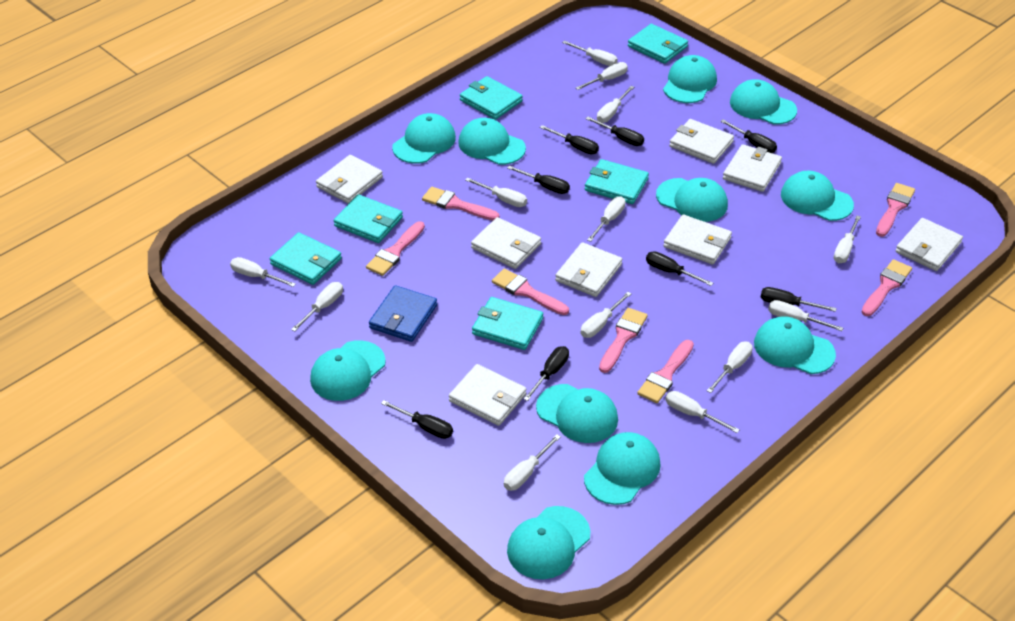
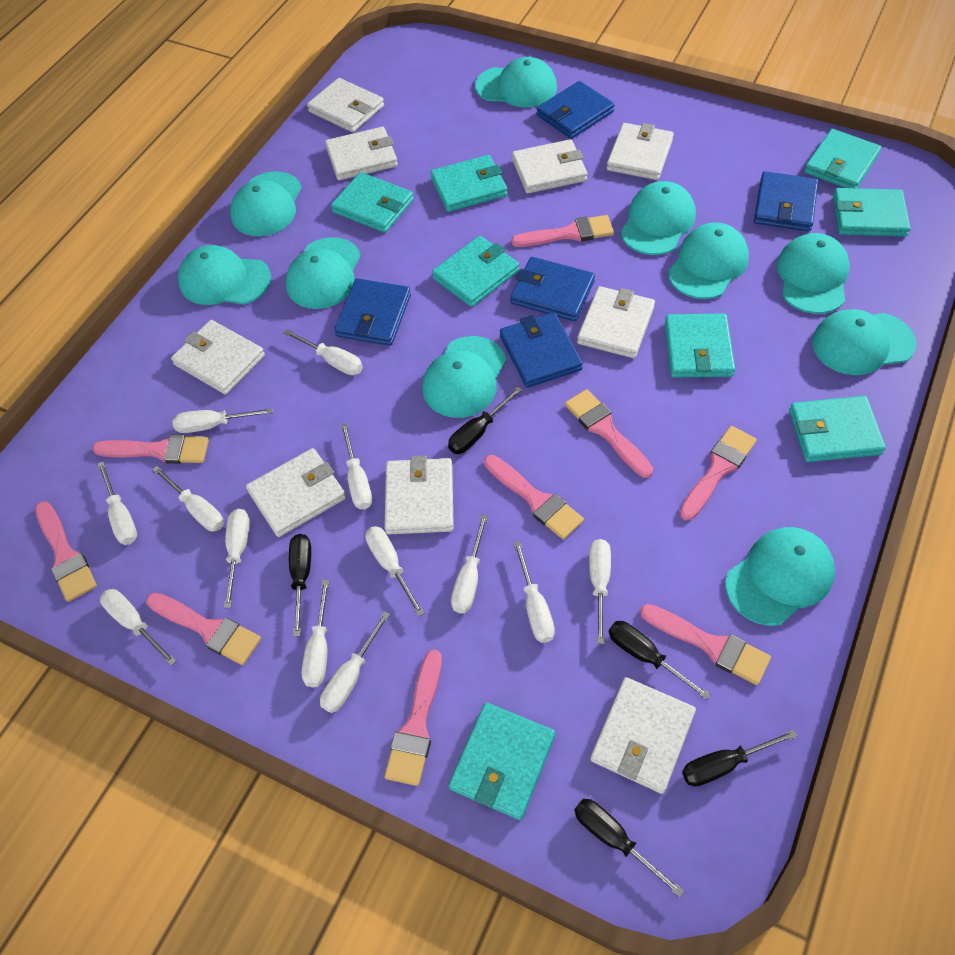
black screwdriver: [381,400,453,439] [507,166,570,194] [524,346,569,401] [540,125,599,154] [586,117,644,146] [646,251,713,286] [720,120,777,153] [761,287,837,312] = 8 -> [289,534,311,637] [448,386,522,454] [574,799,684,898] [609,621,711,700] [682,729,797,787] = 5
blue wallet: [369,285,437,342] = 1 -> [334,278,411,346] [500,312,583,388] [511,257,595,321] [537,81,615,139] [754,171,818,232] = 5
pink brush: [366,221,425,276] [422,187,500,220] [492,269,569,315] [599,308,648,373] [637,340,694,403] [861,259,912,316] [876,183,915,237] = 7 -> [35,501,97,602] [92,434,209,464] [146,593,261,665] [384,649,442,786] [484,455,584,540] [511,215,614,247] [565,389,653,478] [640,604,771,685] [679,426,757,520] = 9
turquoise cap: [310,340,386,401] [392,113,456,164] [458,118,526,165] [507,506,590,579] [536,384,618,443] [584,432,661,505] [656,178,728,222] [663,55,717,103] [730,79,797,125] [754,316,836,374] [781,171,854,221] = 11 -> [178,245,271,305] [230,172,302,236] [286,237,361,309] [422,336,506,418] [475,57,557,108] [621,181,696,255] [668,222,749,299] [725,527,835,626] [777,233,850,314] [812,309,916,375] = 10
turquoise wallet: [270,232,342,285] [334,194,403,243] [460,76,523,120] [472,297,543,350] [585,159,649,204] [628,24,688,64] = 6 -> [331,172,414,233] [430,155,508,212] [432,236,519,307] [449,703,555,820] [665,314,735,378] [789,396,886,462] [804,129,882,188] [833,188,911,237] = 8
white wallet: [316,155,383,204] [449,364,527,426] [471,217,541,269] [555,242,622,297] [663,215,732,264] [669,119,734,164] [723,144,782,192] [896,218,963,271] = 8 -> [171,320,265,395] [246,448,346,537] [307,78,384,132] [325,127,398,180] [384,456,454,534] [512,139,587,193] [577,286,655,358] [590,677,696,794] [607,123,674,180] = 9

